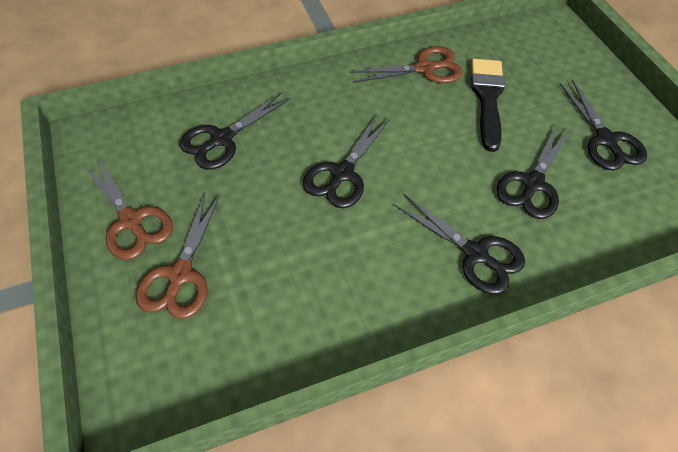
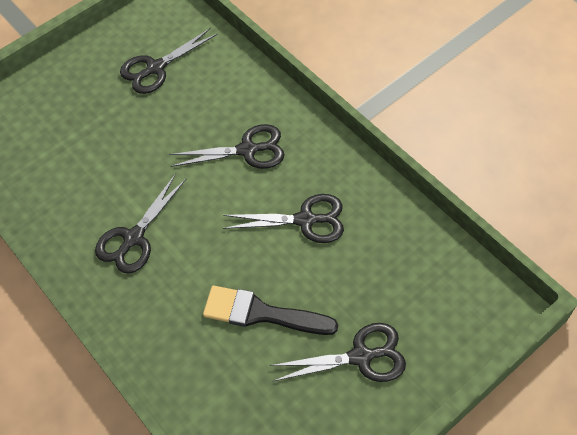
brown scissors: [84,157,173,260] [136,194,220,319] [349,46,463,83] = 3 -> none = 0

